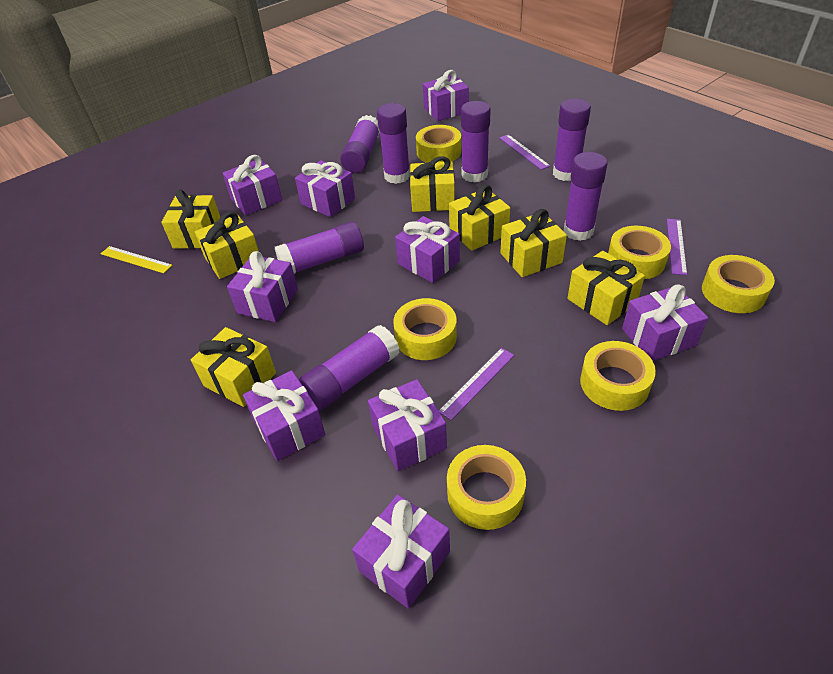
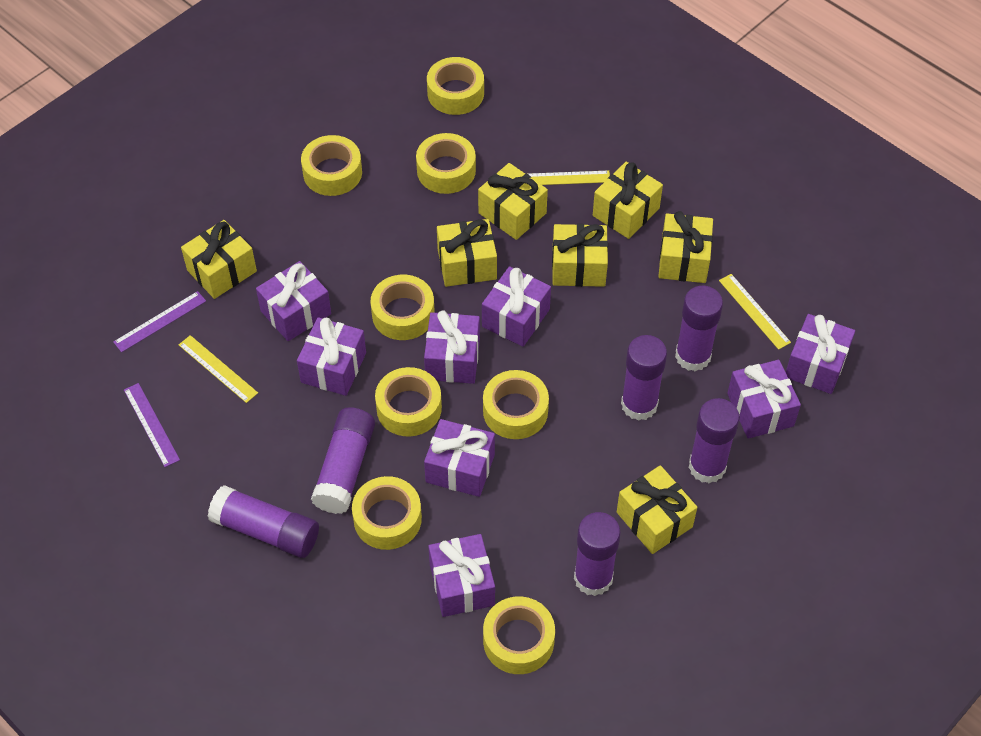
purple gift: [223,155,282,215] [227,251,298,322] [243,370,325,461] [295,160,355,217] [352,495,450,609] [368,379,447,471] [395,216,460,283] [423,70,469,121] [622,285,708,361] = 9 -> [256,261,331,341] [297,317,366,396] [424,310,480,384] [424,419,495,497] [428,534,495,617] [482,266,551,347] [727,360,801,439] [786,314,855,394] = 8
purple glue stick: [275,222,364,274] [299,325,400,410] [340,115,380,173] [377,103,410,184] [461,101,490,182] [553,98,591,181] [563,152,608,241] = 7 -> [208,485,319,558] [311,407,375,514] [574,512,621,596] [621,335,667,421] [675,286,723,371] [689,398,740,484] = 6
purple ruler: [439,348,514,420] [499,135,550,170] [667,219,687,275] = 3 -> [113,291,206,352] [124,383,180,467] = 2
yellow ruler: [101,246,172,273] = 1 -> [179,335,258,403] [528,170,610,185] [719,274,791,350] = 3
yellow tape: [393,298,457,360] [416,125,461,163] [447,445,526,530] [580,341,656,411] [608,226,671,279] [702,255,775,313] = 6 -> [301,135,362,196] [352,476,422,550] [371,275,435,340] [375,367,442,437] [416,133,476,194] [427,57,484,115] [483,370,549,439] [483,597,555,674] = 8

